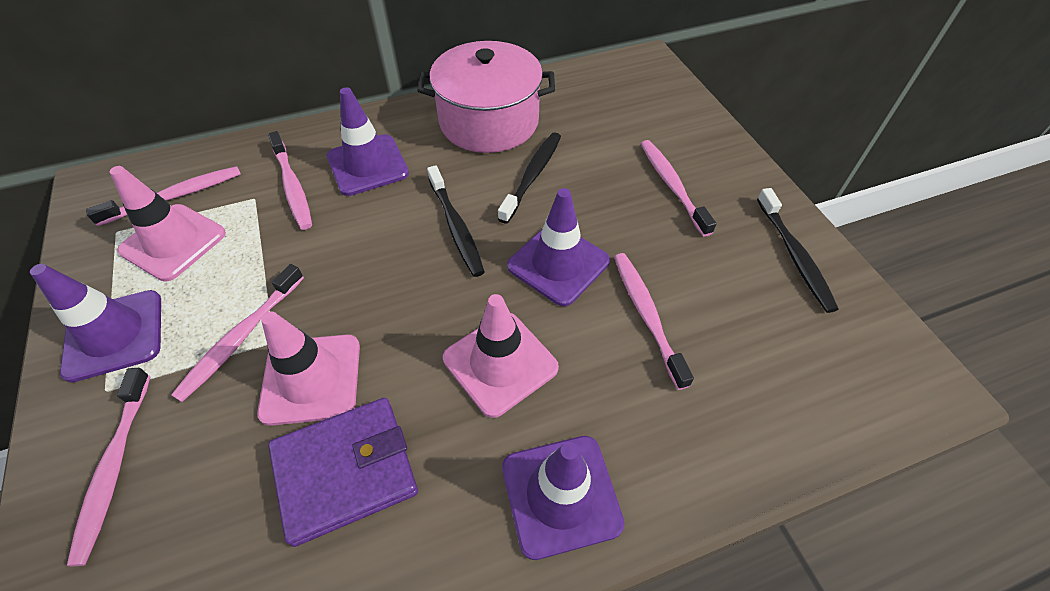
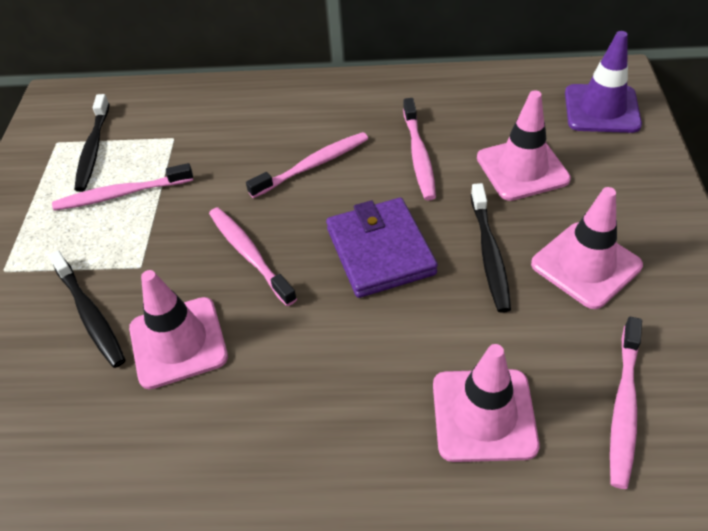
pink pot: [417,41,555,153] = 1 -> none = 0
pink toothbrush: [67,368,150,566] [86,166,241,226] [171,264,304,402] [268,131,312,230] [614,253,694,390] [641,140,717,237] = 6 -> [52,163,193,211] [209,207,297,306] [246,132,368,198] [403,98,436,200] [610,317,642,489] = 5
pink traffic cone: [110,166,226,281] [257,311,360,426] [443,294,559,418] = 3 -> [129,270,228,389] [433,344,540,462] [477,90,571,201] [531,187,643,309] = 4
purple traffic cone: [30,264,161,382] [327,87,409,196] [502,436,624,560] [507,188,610,306] = 4 -> [565,31,642,133] = 1

